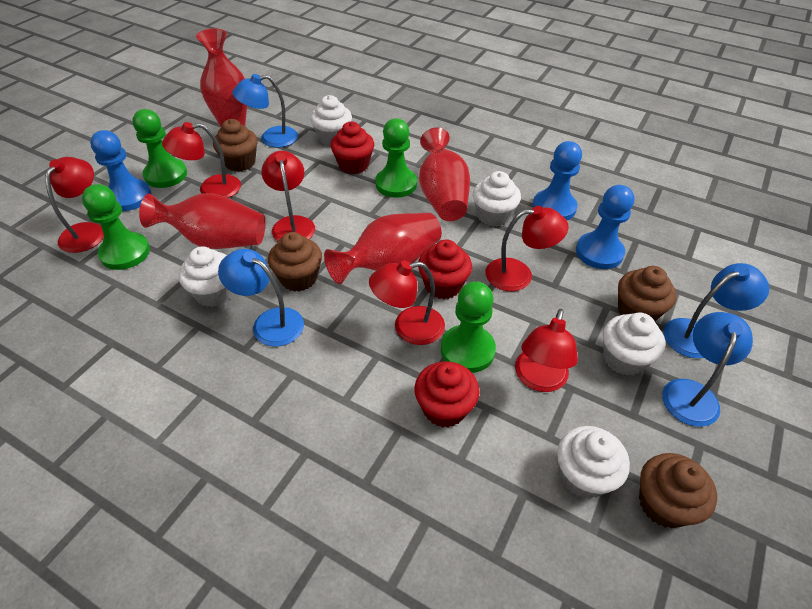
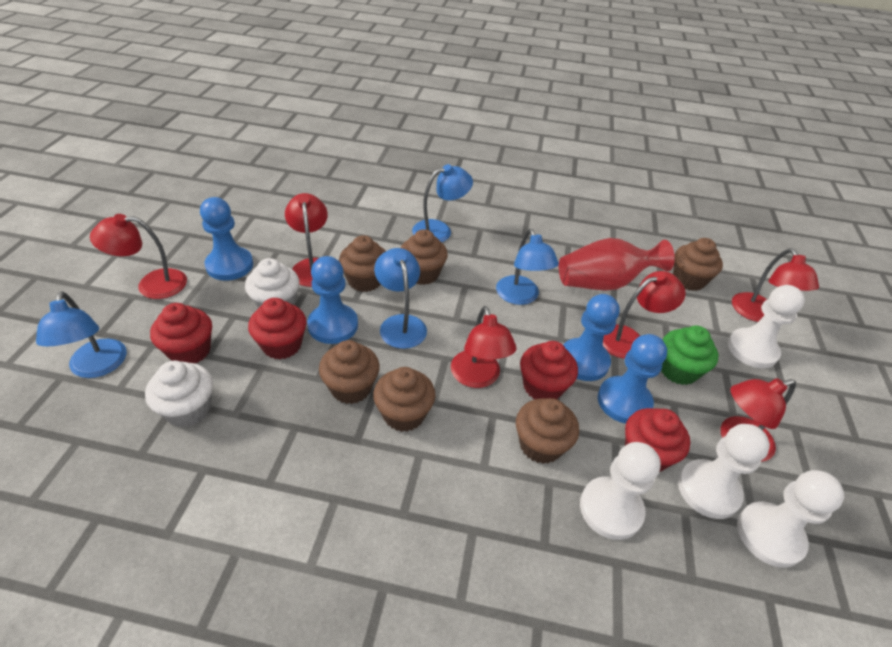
blue pawn: [90,130,151,211] [532,141,582,220] [576,185,634,269] = 3 -> [200,197,253,281] [307,256,358,344] [563,294,620,381] [598,334,667,424] = 4
brown cupcake: [213,119,258,172] [268,232,322,292] [618,266,676,321] [639,453,717,528] = 4 -> [319,340,380,404] [339,235,386,292] [373,367,436,432] [401,229,448,285] [516,398,579,464] [673,238,723,291] = 6
green cupcake: none = 0 -> [661,326,718,385] = 1
green pawn: [82,184,150,270] [132,109,187,188] [375,118,417,198] [441,281,496,373] = 4 -> none = 0
red cupcake: [330,121,374,174] [414,361,480,428] [418,239,472,299] = 3 -> [150,303,212,363] [248,298,307,359] [520,341,578,399] [625,408,690,472] = 4
red vase: [139,193,266,249] [196,28,247,127] [324,213,442,284] [419,127,470,221] = 4 -> [559,238,675,291] = 1
white cupcake: [179,247,232,307] [310,95,352,146] [473,171,521,227] [557,426,630,498] [603,312,666,376] = 5 -> [145,360,213,427] [245,258,299,308] = 2
white pawn: none = 0 -> [580,442,661,540] [678,424,770,519] [728,285,805,368] [737,470,844,568] = 4

